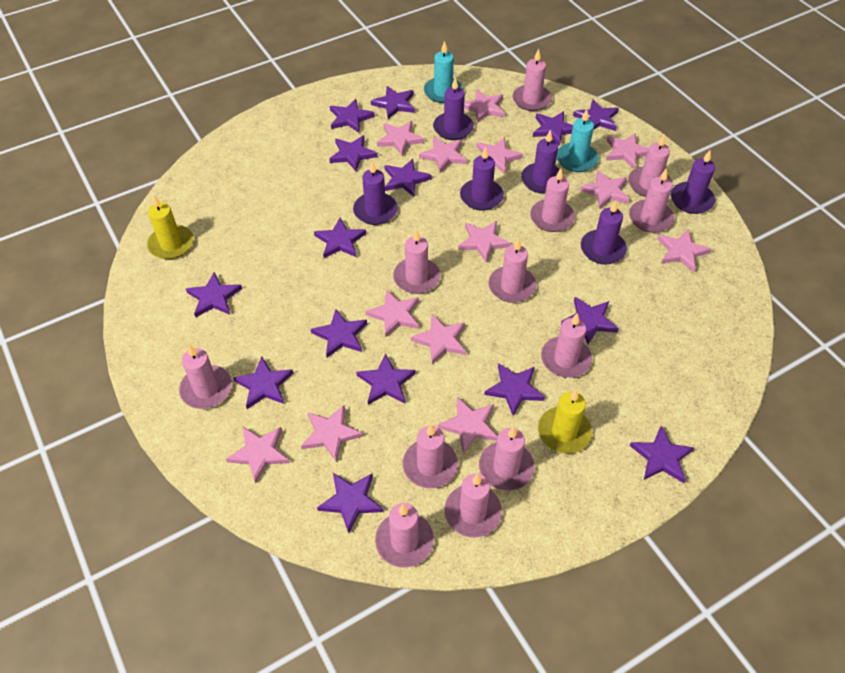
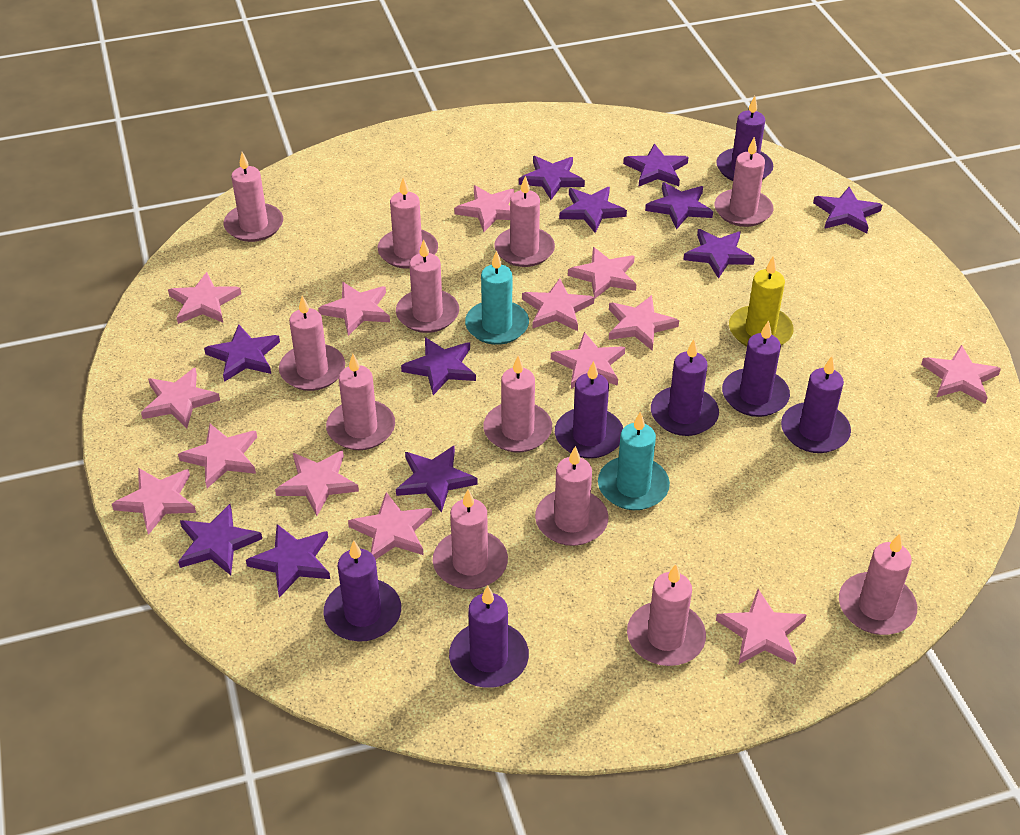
pink star: [226,427,290,483] [301,405,363,463] [366,289,419,337] [377,121,424,156] [411,315,466,364] [419,136,467,173] [438,397,498,454] [458,221,511,263] [464,89,505,123] [477,137,523,174] [580,170,630,209] [606,133,648,169] [657,229,711,272] = 13 -> [112,468,196,535] [141,368,220,428] [168,272,241,324] [178,424,257,488] [275,450,359,516] [318,282,390,336] [348,492,432,560] [454,185,514,232] [522,278,594,331] [551,332,625,389] [568,247,636,299] [609,295,679,351] [716,589,807,665] [921,345,1001,404] = 14
purple candle: [353,161,397,225] [433,77,474,140] [460,147,504,211] [521,130,564,194] [581,200,627,264] [671,150,715,214] = 6 -> [324,540,401,642] [449,585,529,688] [555,361,623,458] [651,339,719,436] [716,96,773,181] [722,320,790,417] [781,356,851,453] = 7
purple star: [186,272,242,317] [233,357,293,409] [311,309,367,358] [314,218,366,258] [317,473,383,533] [329,135,378,171] [330,99,375,133] [356,353,415,405] [371,86,415,119] [384,159,432,197] [484,363,545,416] [533,111,573,146] [561,297,619,344] [573,99,619,131] [630,426,695,483] = 15 -> [178,504,262,575] [204,324,280,382] [246,524,330,597] [396,446,478,513] [401,337,476,395] [519,156,585,200] [559,187,627,233] [623,144,688,186] [645,182,713,229] [683,229,755,279] [813,187,882,234] = 11
yellow candle: [147,195,194,259] [538,389,592,454] = 2 -> [729,256,794,346] = 1

